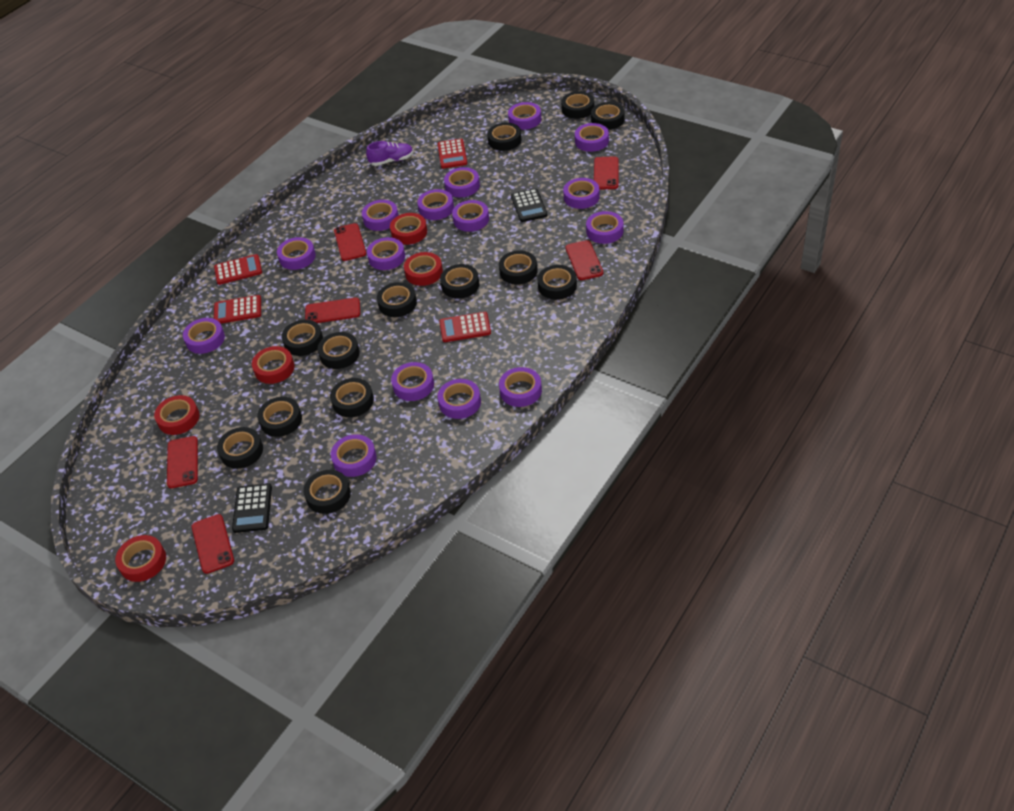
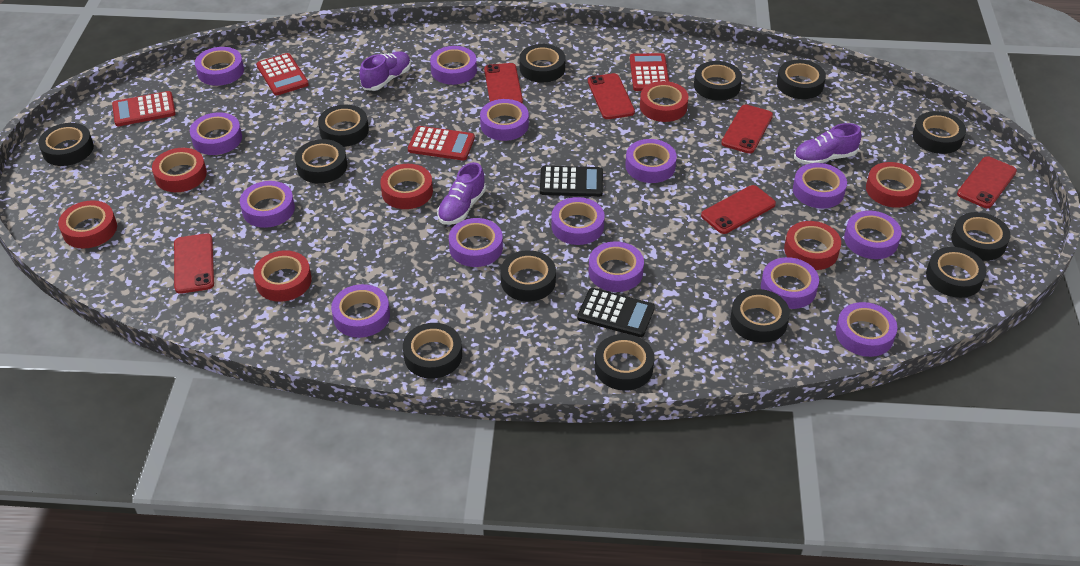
purple shoe: [366,141,414,166] = 1 -> [359,51,411,91] [437,162,486,225] [794,123,862,165] = 3
purple tape: [183,318,225,354] [277,237,316,270] [331,434,377,477] [362,200,399,231] [367,237,405,270] [391,362,434,401] [417,189,454,220] [437,379,481,419] [444,167,480,197] [452,200,489,232] [499,367,542,407] [508,102,541,130] [563,178,600,209] [575,123,609,152] [586,211,623,244] = 15 -> [190,112,242,155] [195,47,244,86] [240,181,295,228] [331,284,390,338] [430,46,477,85] [449,218,503,267] [480,99,529,141] [551,197,605,245] [589,241,644,292] [625,139,677,183] [761,257,819,309] [793,163,847,209] [836,302,897,357] [844,211,902,259] = 14
red tape: [115,535,166,582] [154,395,200,435] [252,346,295,384] [390,213,427,245] [404,252,443,286] = 5 -> [58,200,117,248] [152,148,207,192] [253,250,312,302] [380,164,433,209] [640,81,689,122] [784,221,841,270] [866,162,921,208] = 7

